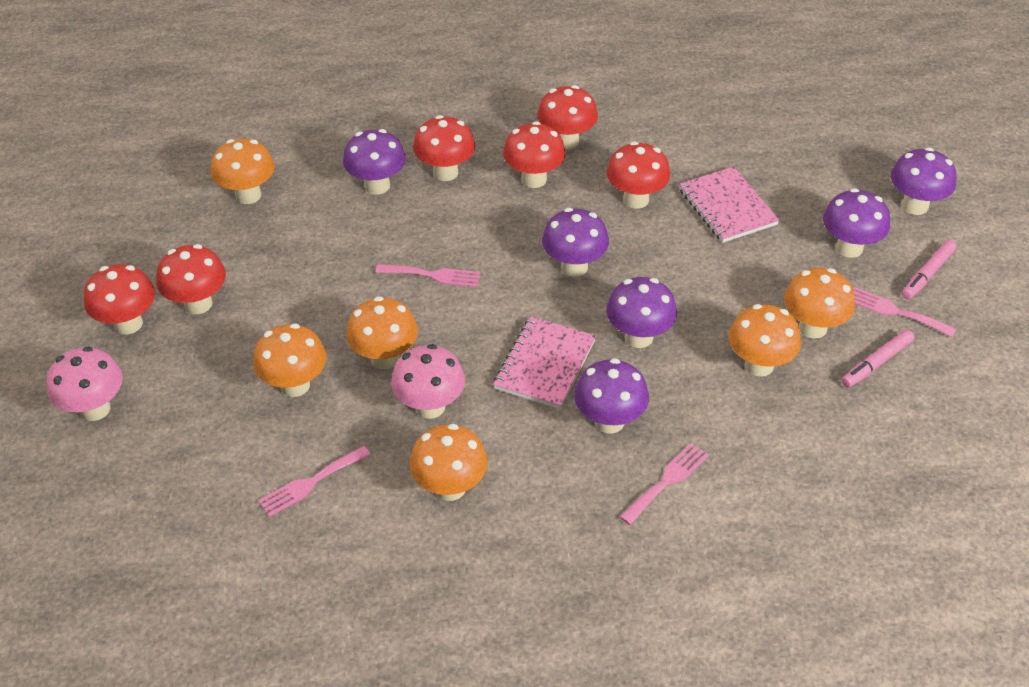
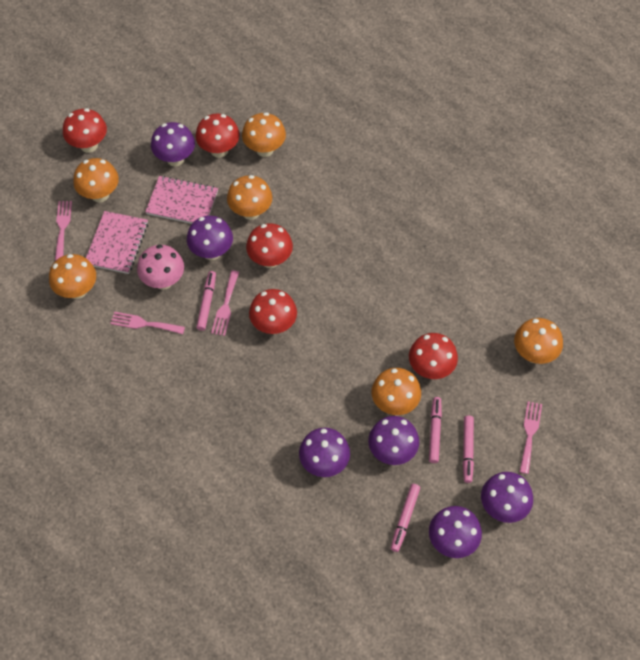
pink marker: [842,330,914,388] [902,240,957,299] = 2 -> [196,271,216,331] [391,484,420,552] [429,397,442,463] [463,416,474,483] = 4
pink mushroom: [46,346,123,421] [391,344,465,419] = 2 -> [137,244,184,290] = 1
red mushroom: [84,264,155,335] [156,244,226,314] [413,115,475,181] [503,121,566,188] [537,85,598,150] [607,142,670,209] = 6 -> [63,108,107,153] [195,114,240,158] [246,223,293,268] [249,289,297,334] [409,333,458,379] = 5

